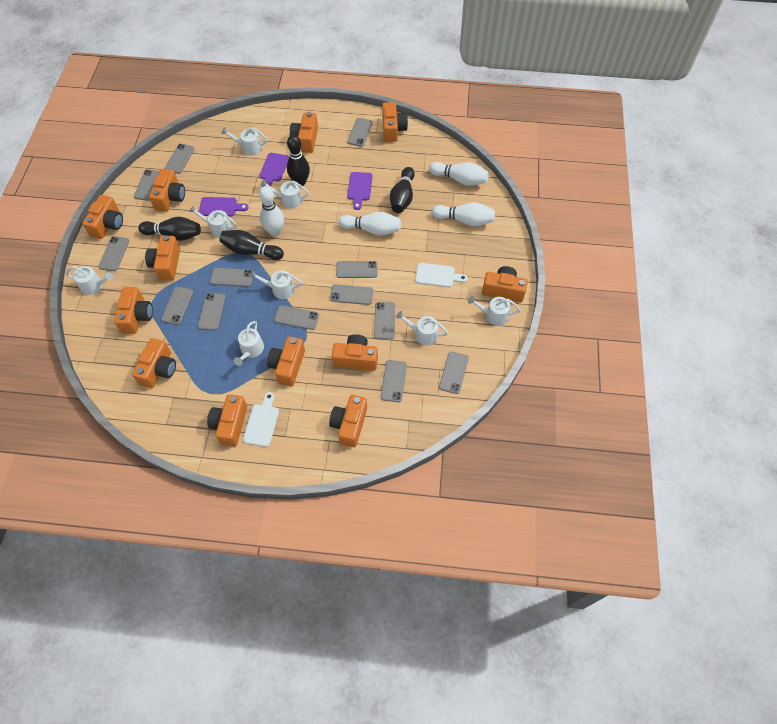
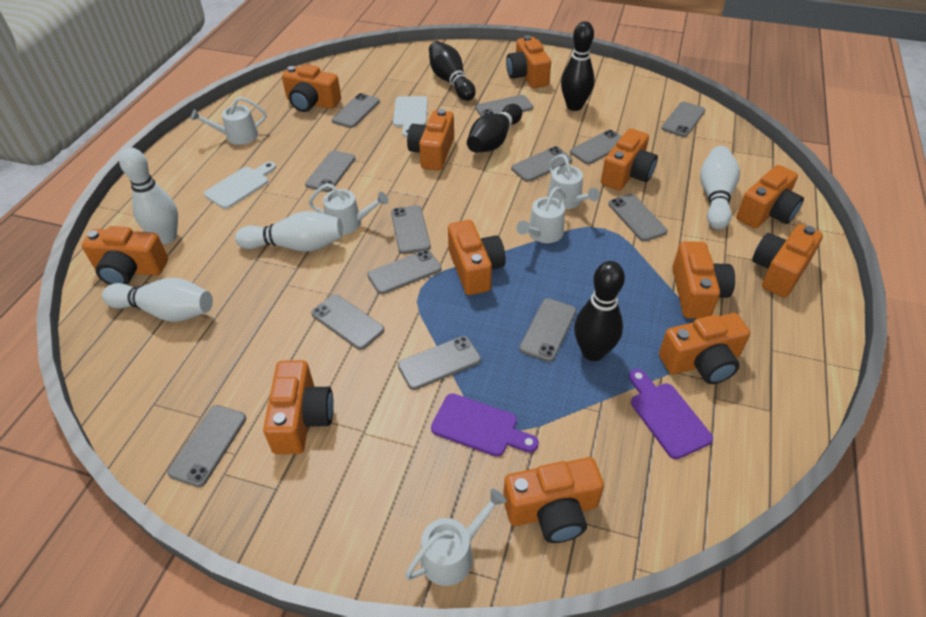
purple cutting board: [199,197,249,217] [259,153,289,187] [347,172,373,210] = 3 -> [431,393,539,457] [629,369,713,459] = 2
white watering can: [66,266,114,295] [189,205,237,238] [221,127,268,156] [234,321,264,366] [249,270,302,299] [260,179,309,209] [396,311,448,345] [468,296,521,326] = 8 -> [191,97,266,145] [308,183,388,235] [405,489,506,586] [517,187,566,243] [547,154,600,209] = 5

